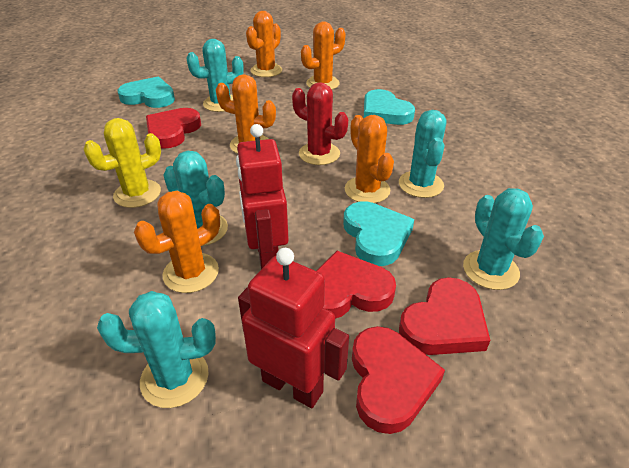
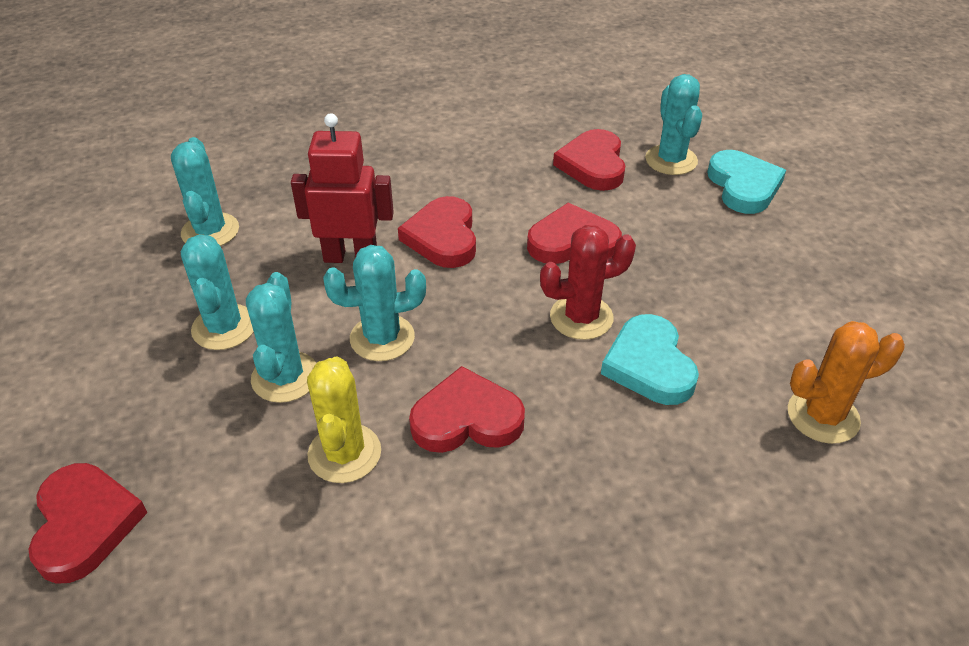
orange cactus: [134,191,220,293] [216,74,276,154] [246,11,282,77] [301,21,345,90] [345,115,394,203] = 5 -> [788,321,905,444] = 1
red heart: [146,108,201,149] [316,251,396,319] [352,326,445,434] [399,277,490,355] = 4 -> [28,463,147,584] [398,196,476,268] [409,366,525,453] [527,203,622,264] [553,129,626,191] = 5
red robot: [236,124,289,269] [238,248,349,408] = 2 -> [291,113,394,263] = 1
turquoise heart: [117,77,175,108] [343,201,414,266] [364,89,415,125] = 3 -> [601,314,699,405] [707,150,786,214] = 2

